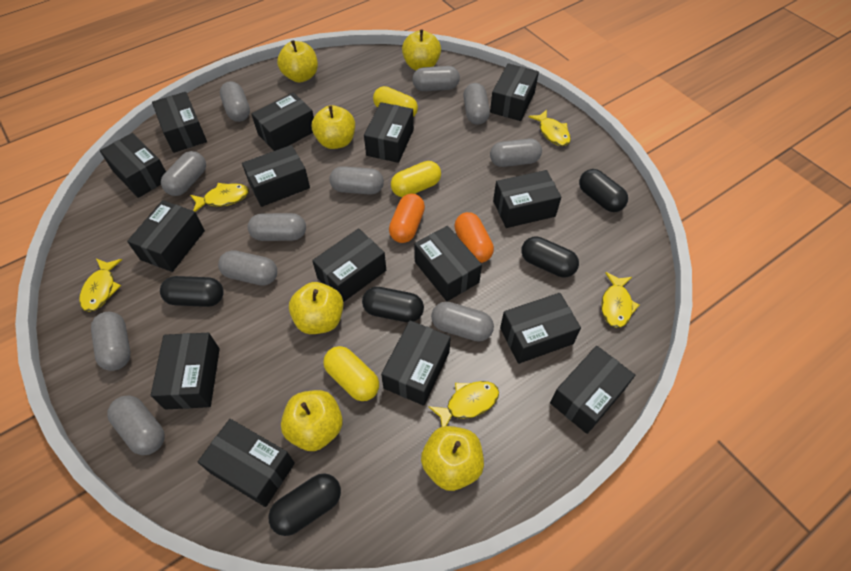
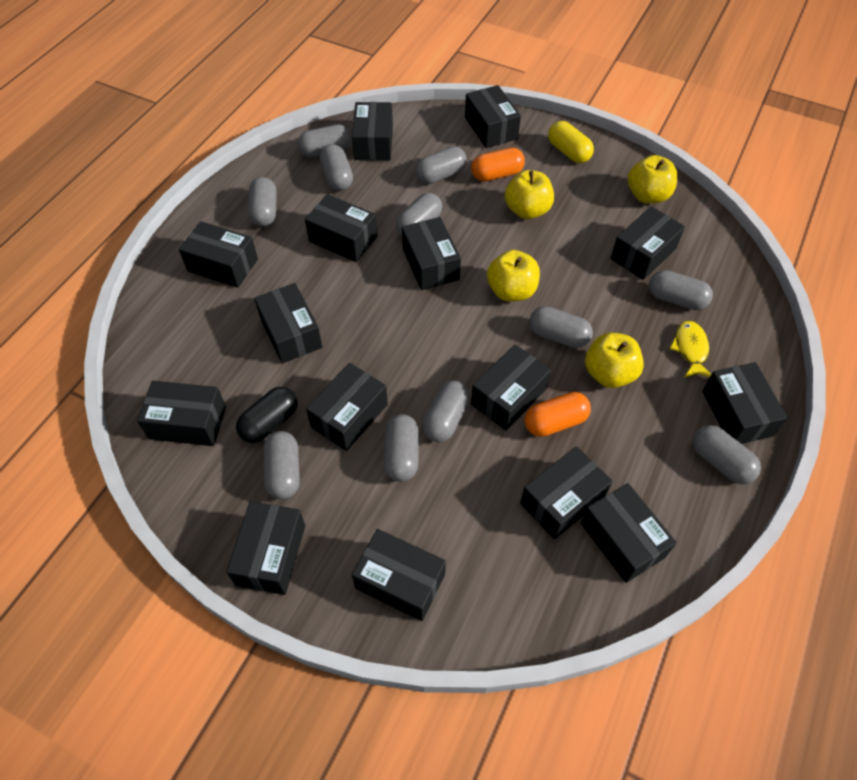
black capsule: [160,276,224,307] [269,473,341,536] [362,287,424,322] [521,236,579,277] [579,169,628,212] = 5 -> [236,387,298,443] = 1
yellow apple: [277,40,318,83] [281,390,343,451] [289,282,344,334] [312,105,355,149] [402,30,441,70] [421,426,484,491] = 6 -> [487,250,540,302] [505,170,554,219] [585,333,644,388] [628,155,678,204] = 4
yellow capsule: [323,346,379,401] [373,86,418,117] [391,161,441,197] = 3 -> [548,121,594,163] = 1
yellow fish: [79,259,122,312] [190,183,249,212] [428,381,499,427] [528,109,571,146] [601,272,639,328] = 5 -> [670,321,712,378] = 1

